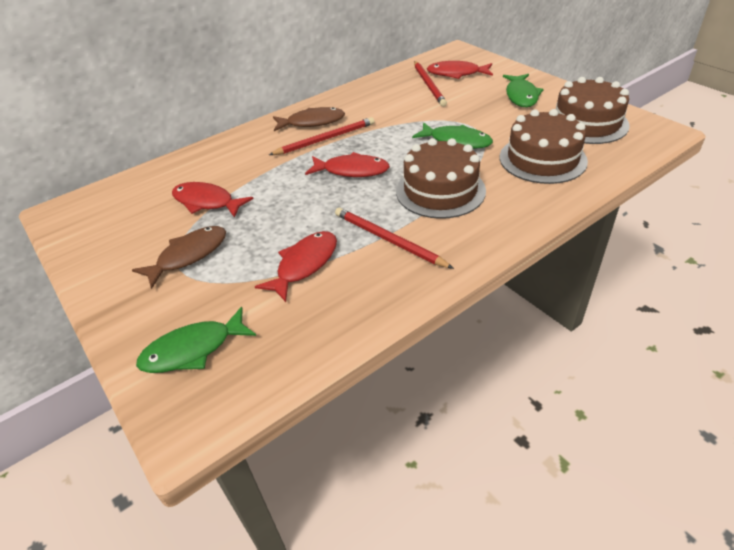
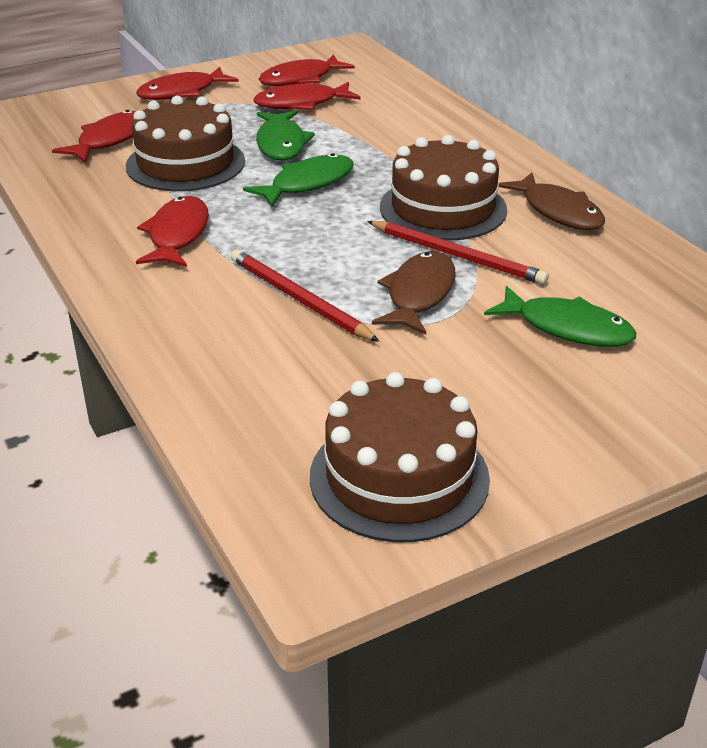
red fish: [172,182,253,218] [255,231,337,302] [305,152,390,177] [427,61,493,79] = 4 -> [52,110,136,163] [136,67,239,100] [136,196,209,267] [253,82,360,110] [259,54,355,86] = 5
red pencil: [269,117,374,155] [335,208,454,269] [414,61,447,107] = 3 -> [231,250,379,342] [367,221,549,285] = 2

